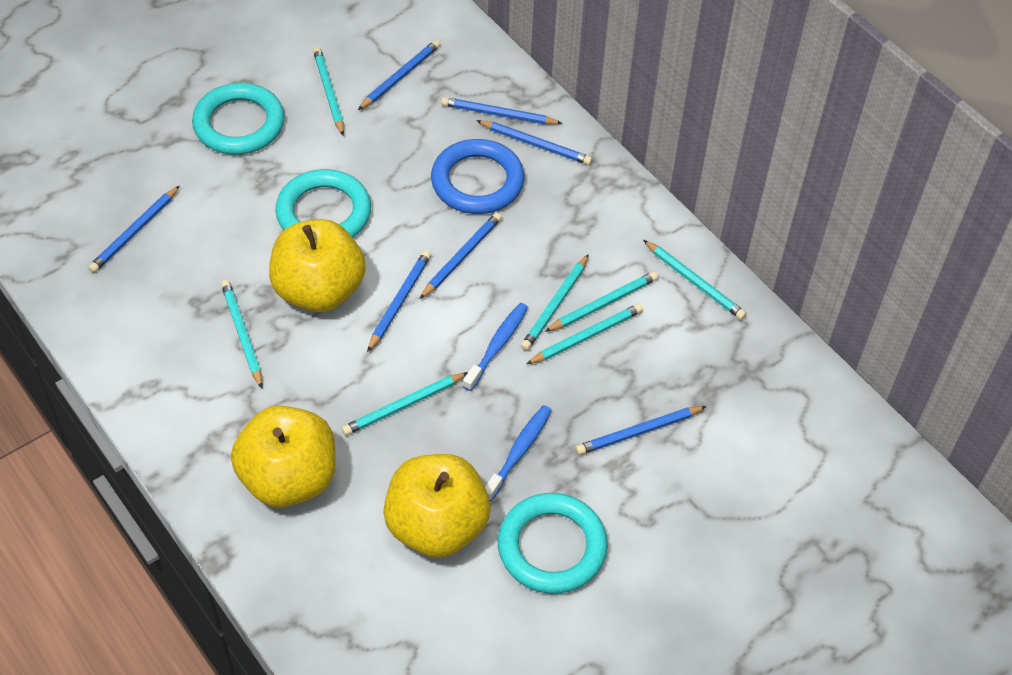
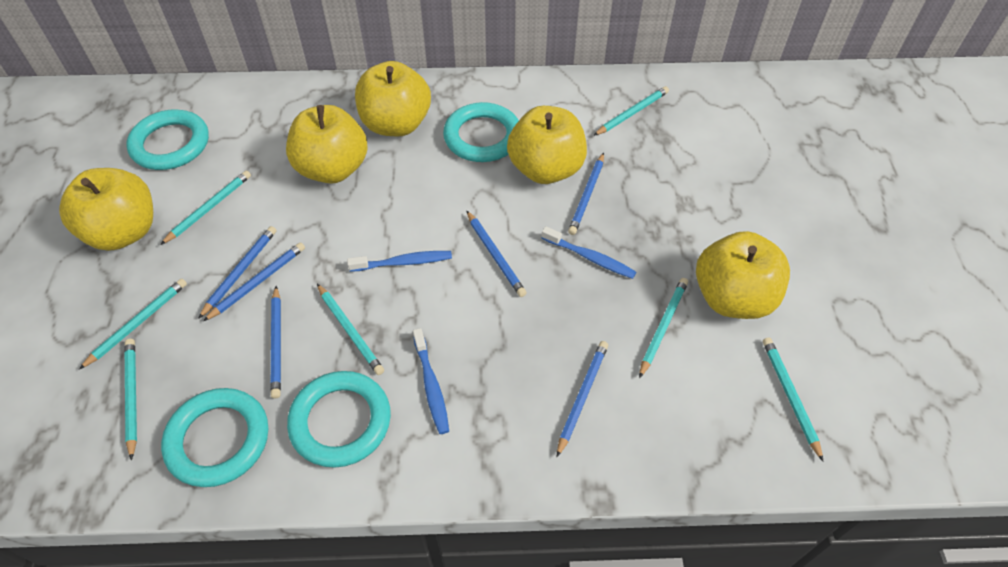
blue pencil: [88,186,179,273] [358,40,440,110] [367,250,431,352] [420,212,502,299] [441,97,563,125] [476,120,592,165] [576,406,707,455] = 7 -> [198,226,276,319] [203,242,305,321] [270,286,281,399] [466,210,527,297] [557,341,608,457] [568,153,604,235] = 6
blue ring: [431,139,525,214] = 1 -> none = 0
blue toothbrush: [463,303,528,391] [485,405,552,501] = 2 -> [347,251,452,272] [413,328,449,434] [542,226,636,279] = 3
turquoise ring: [192,83,284,155] [275,169,371,238] [498,493,608,594] = 3 -> [126,109,209,170] [161,388,268,487] [287,371,391,468] [443,102,519,162] = 4
yellow apple: [231,405,336,507] [269,219,366,312] [383,454,490,558] = 3 -> [59,168,153,251] [286,105,368,184] [355,61,431,136] [507,106,587,184] [696,231,790,319] = 5

